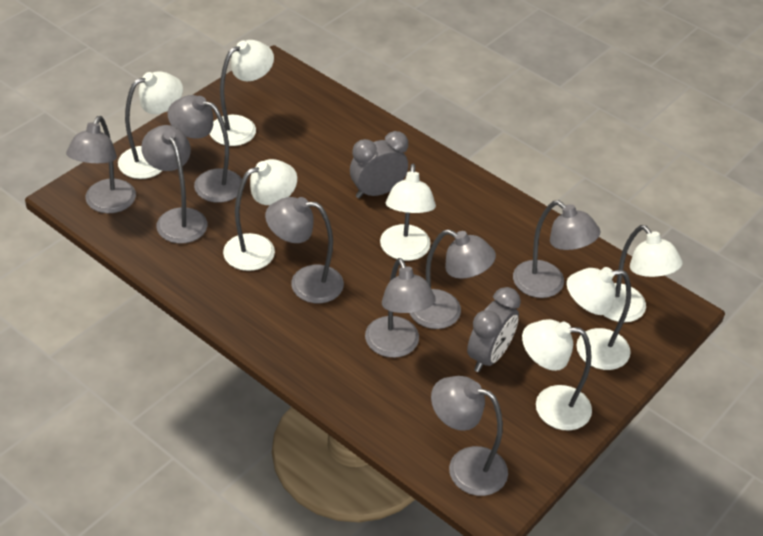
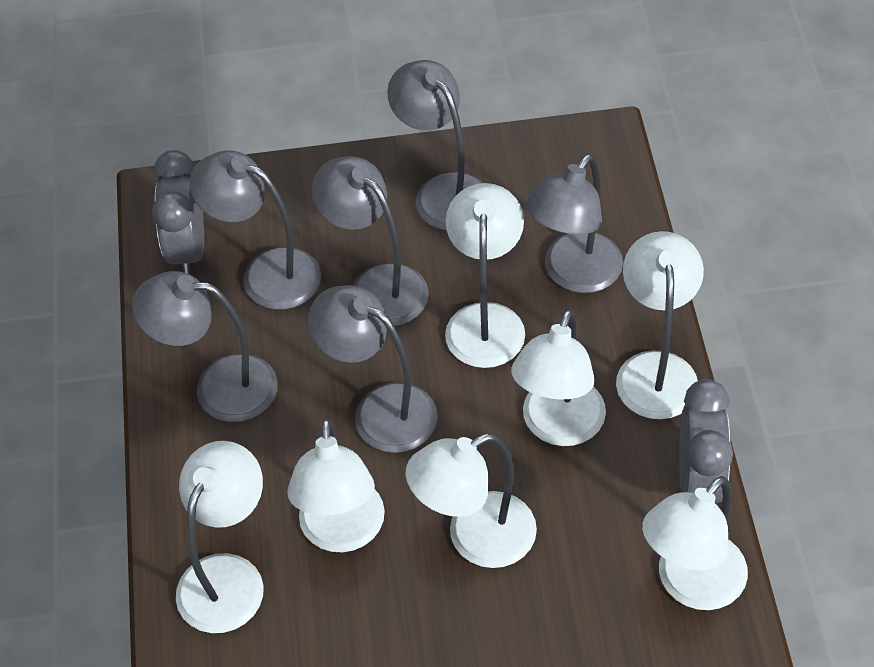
grey lamp: [66,116,136,213] [141,125,207,244] [168,95,242,203] [265,197,344,303] [365,258,436,358] [410,229,496,329] [431,376,508,496] [513,200,601,298] = 8 -> [132,271,278,422] [190,150,321,310] [308,285,438,453] [312,156,429,326] [387,60,483,231] [526,154,623,293] = 6

